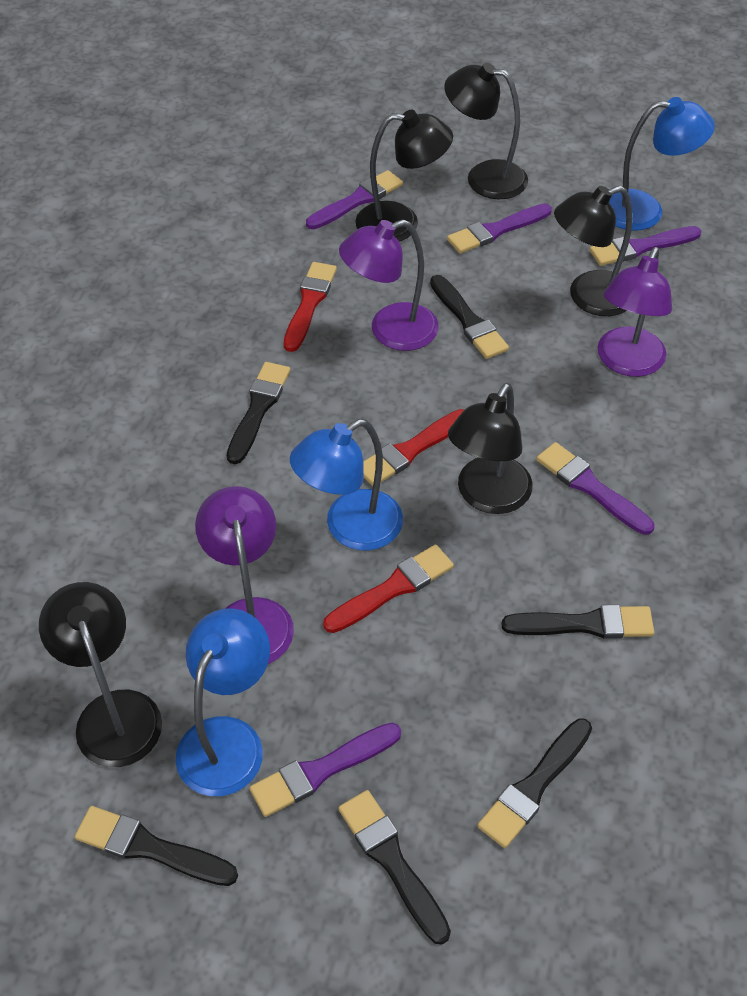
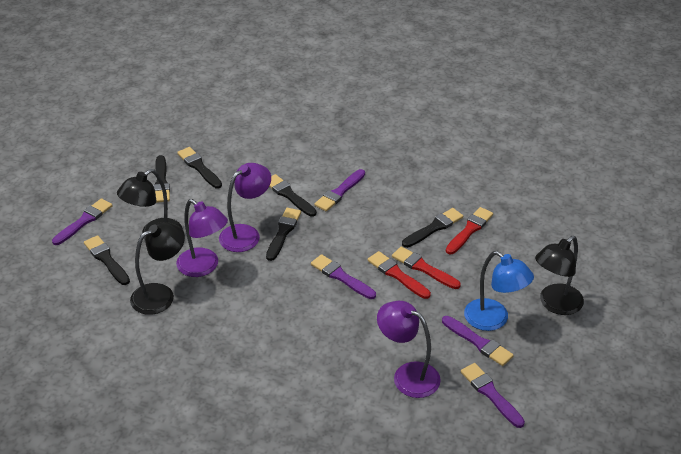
black lamp: [39,582,162,767] [356,110,453,241] [444,63,528,199] [448,383,533,514] [554,186,633,316] = 5 -> [117,169,183,240] [130,222,185,315] [535,236,584,315] = 3
blue lamp: [176,608,270,796] [290,419,403,551] [609,97,715,231] = 3 -> [464,251,534,331] = 1

